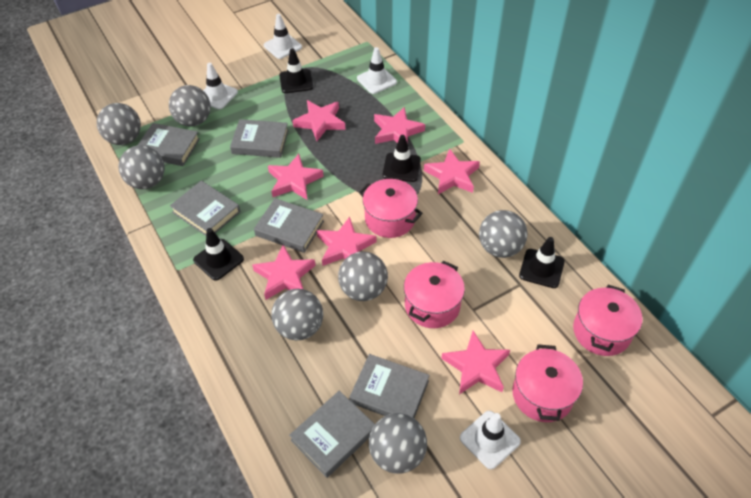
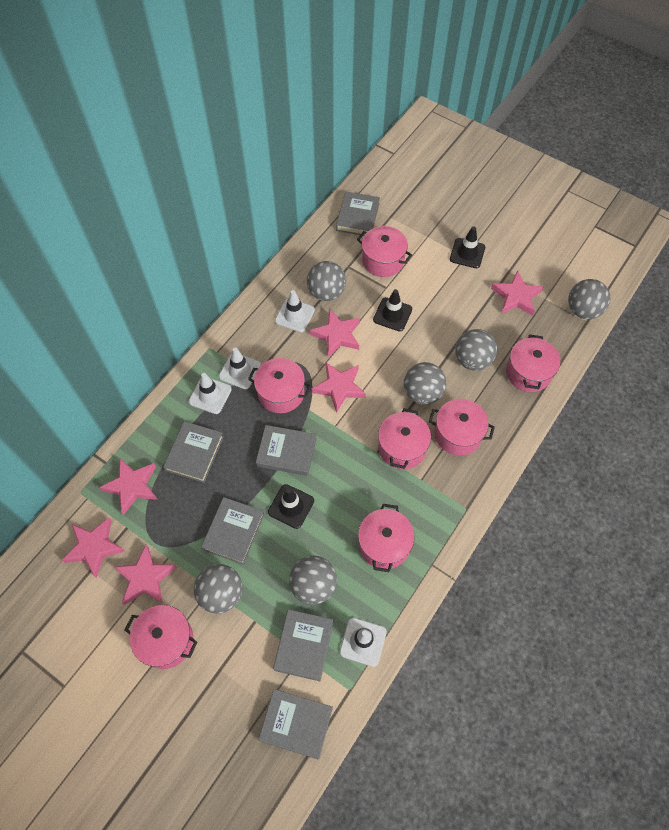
black traffic cone: [193,228,244,281] [279,48,313,93] [383,135,421,182] [519,237,565,288] = 4 -> [268,484,314,529] [373,289,412,331] [450,226,485,268] = 3
grey ball: [97,103,141,145] [118,145,165,189] [169,85,211,127] [271,289,323,341] [338,251,388,301] [369,413,427,474] [479,210,527,258] = 7 -> [194,564,243,614] [289,555,337,605] [307,261,346,301] [404,362,446,405] [455,329,497,371] [568,279,611,319] = 6
pink pot: [359,179,423,238] [404,261,465,328] [512,344,583,422] [573,285,643,356] = 4 -> [125,605,197,669] [248,358,312,413] [357,226,412,277] [358,504,414,572] [378,408,431,469] [429,399,495,455] [506,334,560,392] = 7
pink star: [252,245,316,300] [268,154,324,200] [292,100,345,141] [317,217,377,266] [374,107,425,144] [424,149,480,194] [441,331,510,394] = 7 -> [62,517,125,578] [99,459,158,515] [114,545,177,605] [310,309,360,357] [312,363,366,413] [491,270,543,316] = 6

